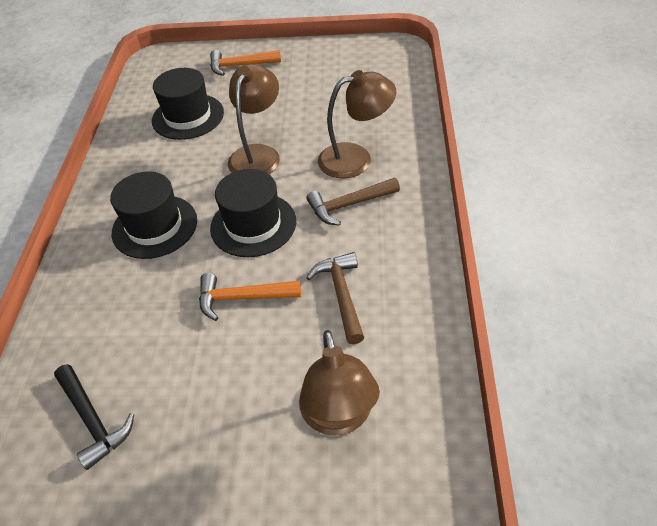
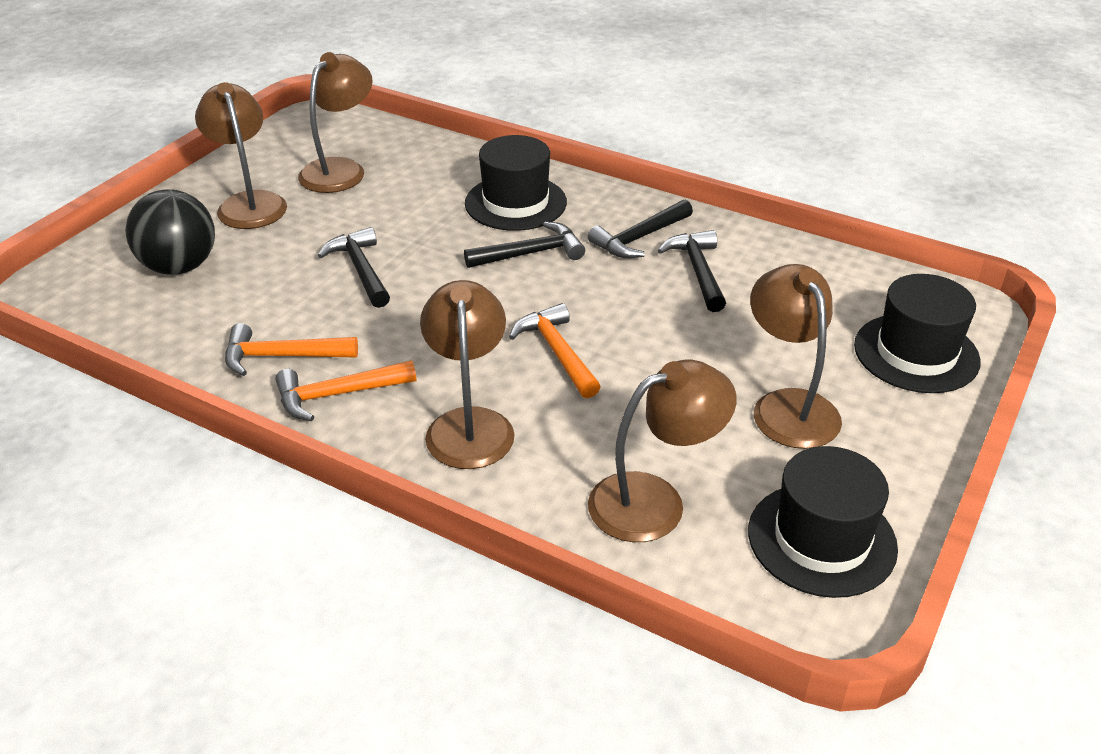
black ball: none = 0 -> [125,189,215,275] = 1
black hammer: [54,364,134,470] = 1 -> [318,227,390,308] [464,222,585,268] [588,200,693,258] [658,230,726,312] = 4
brown hammer: [306,178,400,226] [306,252,364,344] = 2 -> none = 0
brown lamp: [228,64,280,174] [299,330,380,436] [318,70,396,178] = 3 -> [195,82,287,229] [298,52,373,193] [420,280,514,469] [588,360,737,542] [750,264,842,449] = 5
orange hammer: [199,273,301,321] [210,50,281,76] = 2 -> [225,323,358,376] [275,360,416,421] [509,303,601,398] = 3

